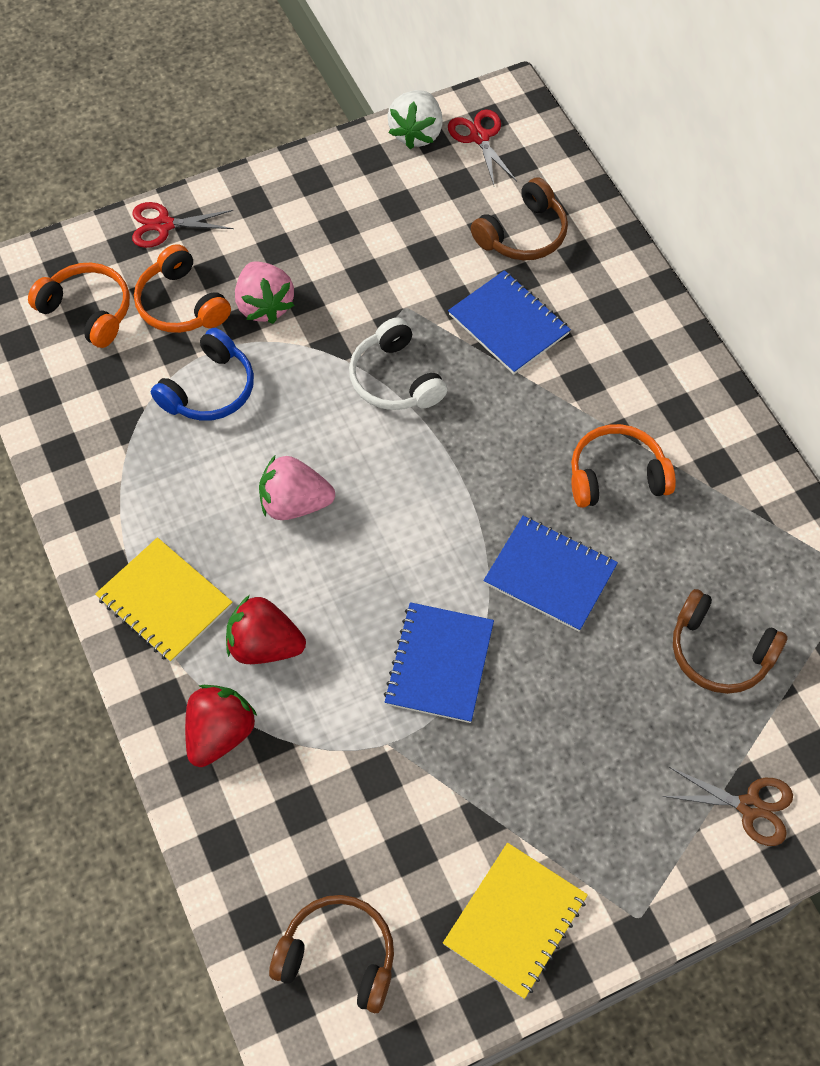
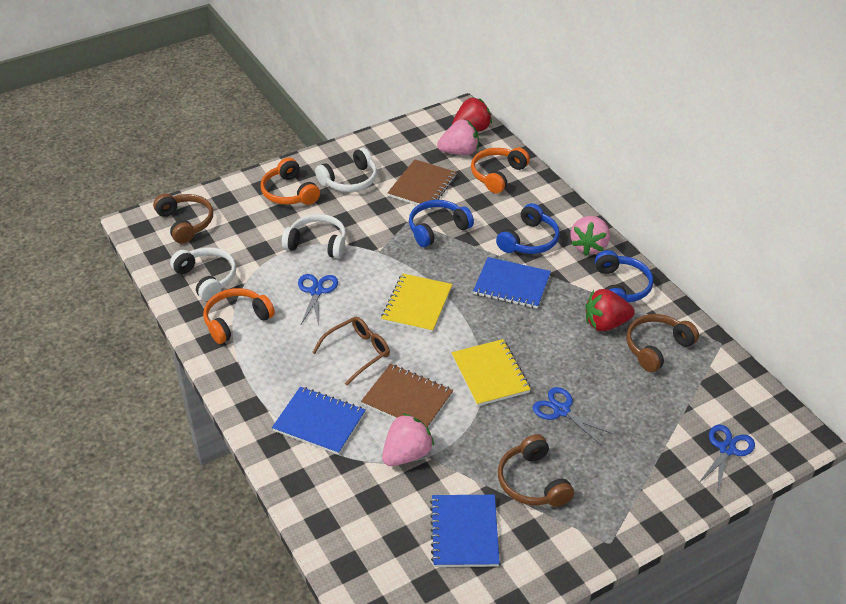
blue headphones: [151,328,254,421] = 1 -> [409,200,474,247] [496,203,560,254] [595,250,653,302] = 3
blue scissors: none = 0 -> [298,274,338,325] [533,387,613,445] [698,425,755,491] = 3
brown glasses: none = 0 -> [312,317,390,385] = 1
brown notebook: none = 0 -> [361,364,453,428] [387,159,457,209] = 2
brown scissors: [662,767,793,846] = 1 -> none = 0
pink strawberry: [235,261,294,324] [259,456,335,520] = 2 -> [382,413,434,466] [437,120,479,155] [571,216,610,256] = 3
red scissors: [132,202,234,248] [448,109,517,185] = 2 -> none = 0
white headphones: [349,318,447,410] = 1 -> [170,247,236,301] [282,214,346,259] [315,148,377,192] = 3
white strawberry: [387,90,443,149] = 1 -> none = 0

